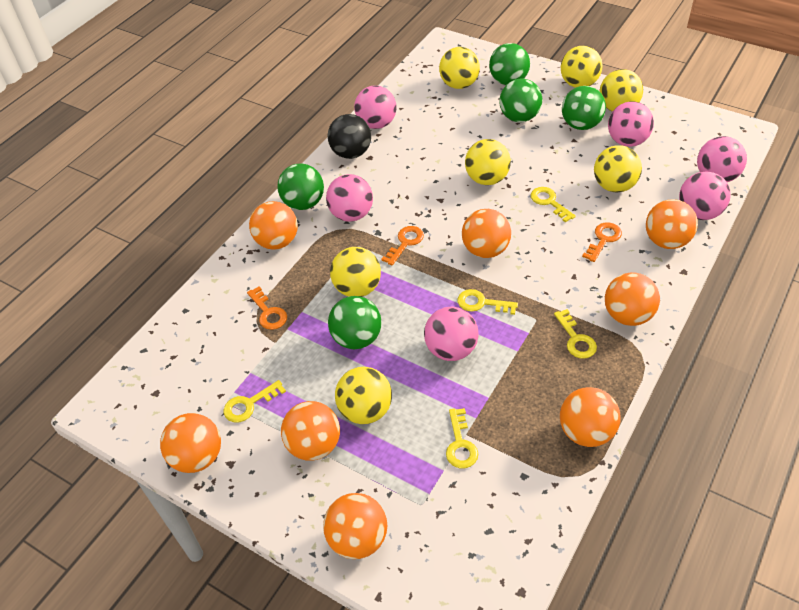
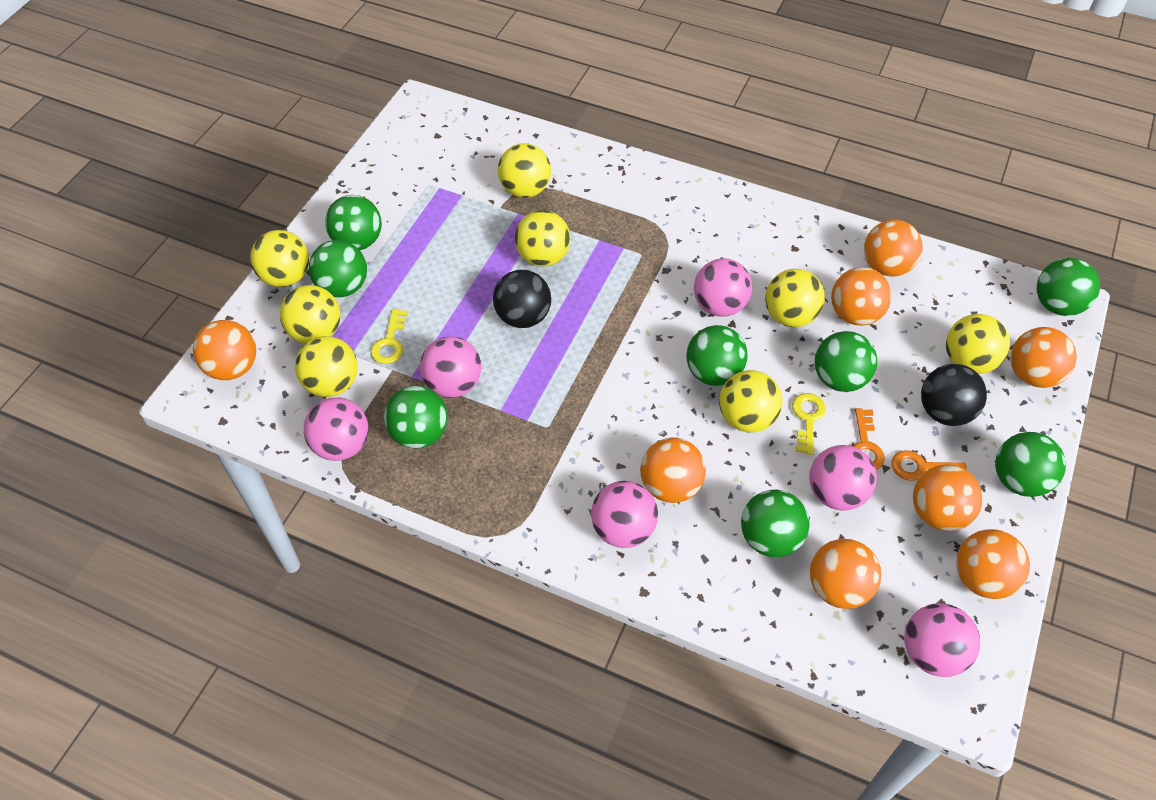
black ball: [328,114,371,159] = 1 -> [493,270,551,328] [921,364,987,426] = 2
green ball: [277,163,324,210] [328,296,382,349] [489,43,530,85] [499,79,542,122] [562,86,606,130] = 5 -> [309,240,367,297] [325,195,382,250] [384,385,448,449] [686,325,748,386] [741,490,810,557] [815,331,877,392] [995,432,1066,497] [1037,258,1100,316] = 8
orange key: [247,287,287,330] [381,226,424,266] [582,222,622,262] = 3 -> [853,408,885,470] [891,450,967,481] = 2
yellow ball: [330,247,381,297] [335,367,392,424] [439,47,480,89] [465,139,511,185] [560,46,603,88] [594,145,642,192] [599,69,643,112] = 7 -> [250,230,309,287] [280,285,340,343] [295,336,358,397] [498,143,551,198] [515,210,571,267] [719,370,782,433] [765,269,825,327] [946,314,1010,374] = 8
yellow key: [224,380,286,422] [446,408,478,468] [457,289,518,315] [531,187,576,223] [554,309,597,359] = 5 -> [371,309,408,364] [792,393,826,455] = 2

